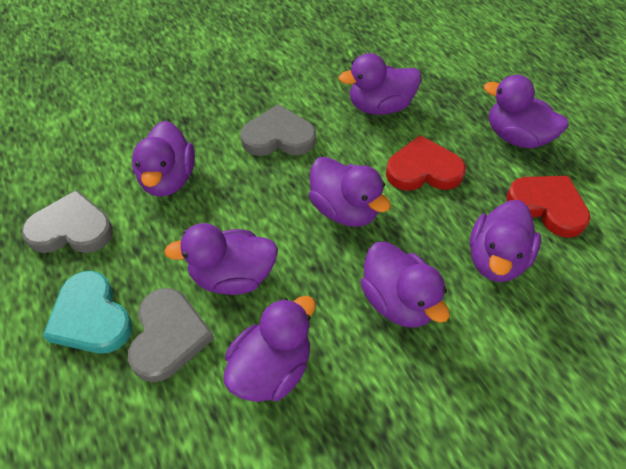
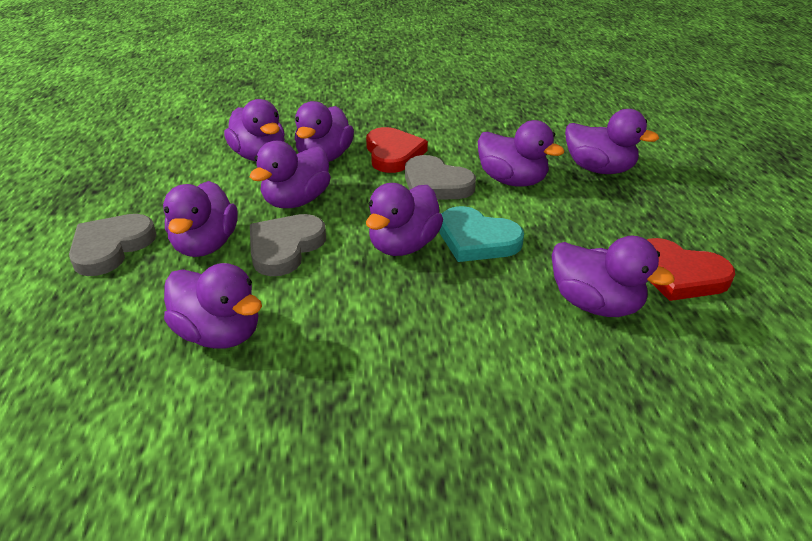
purple duck: [132,121,195,197] [164,223,278,295] [224,296,316,402] [309,157,391,227] [339,53,421,115] [360,241,450,328] [470,200,541,282] [484,75,569,149] = 8 -> [163,181,238,257] [164,263,262,349] [224,99,285,161] [250,141,331,208] [295,101,354,162] [366,183,443,256] [478,120,564,187] [552,236,674,317] [565,109,659,174] = 9

